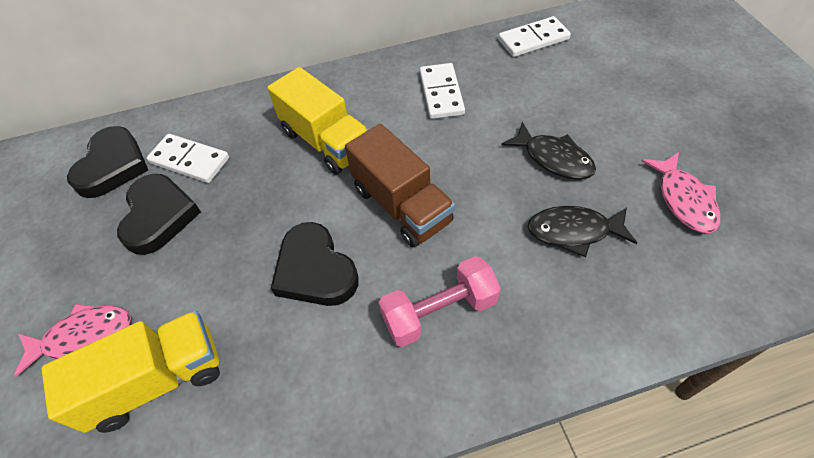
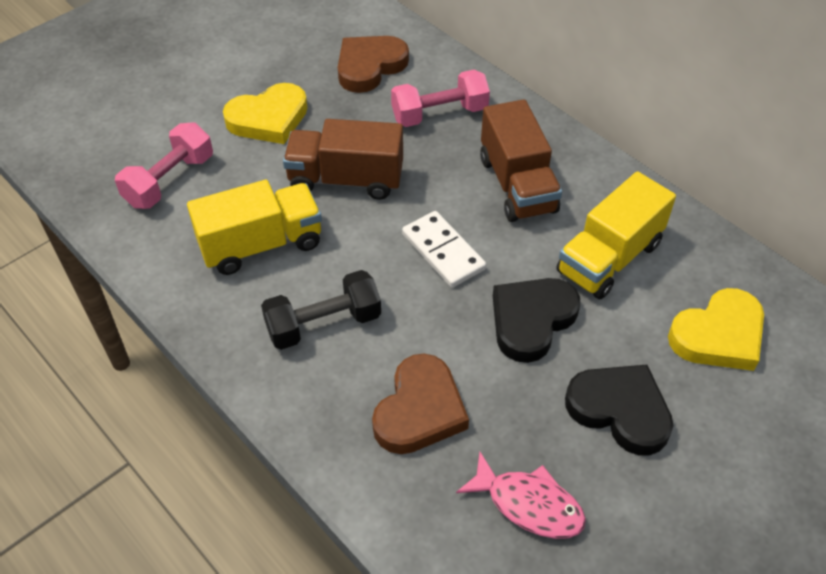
black dumbbell: none = 0 -> [261,270,381,350] = 1
black fish: [501,122,596,180] [528,206,637,257] = 2 -> none = 0
black heart: [67,126,148,198] [117,174,201,255] [271,222,359,306] = 3 -> [493,278,580,363] [565,365,673,455] = 2
brown heart: none = 0 -> [338,36,409,93] [372,354,469,454] = 2
brown truck: [345,124,455,247] = 1 -> [283,119,403,200] [480,99,562,222] = 2
pink dumbbell: [379,256,501,347] = 1 -> [115,123,213,209] [391,70,490,127] = 2
pink fish: [14,304,131,377] [641,152,720,233] = 2 -> [456,452,586,539] = 1
white domino: [147,134,229,183] [420,63,465,119] [498,16,571,57] = 3 -> [402,211,486,288] = 1
yellow heart: none = 0 -> [223,83,307,144] [668,288,764,371] = 2

